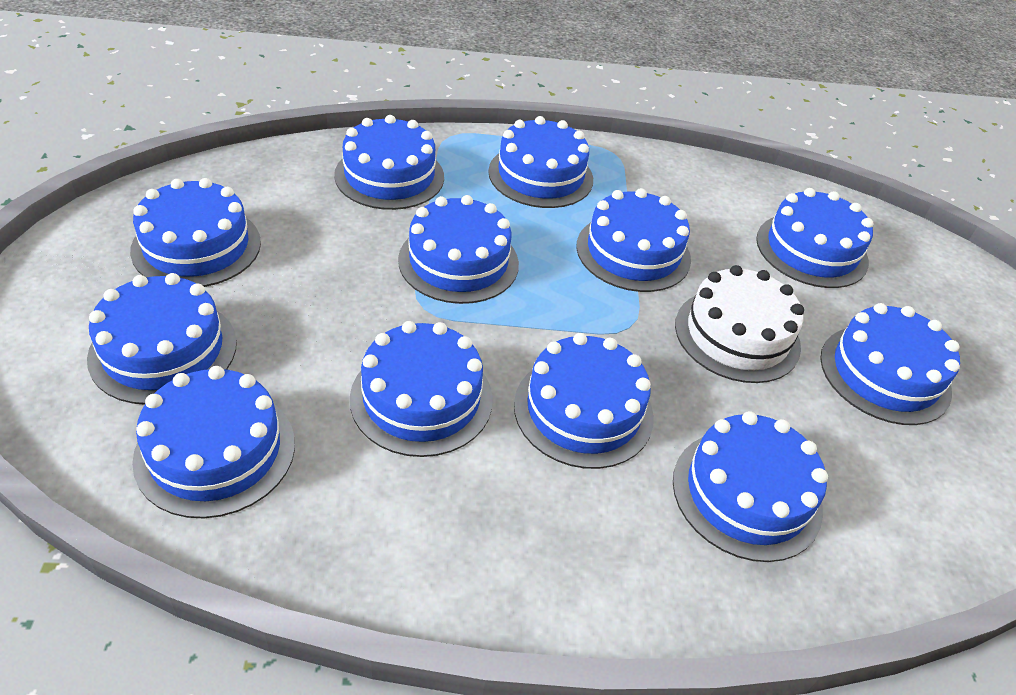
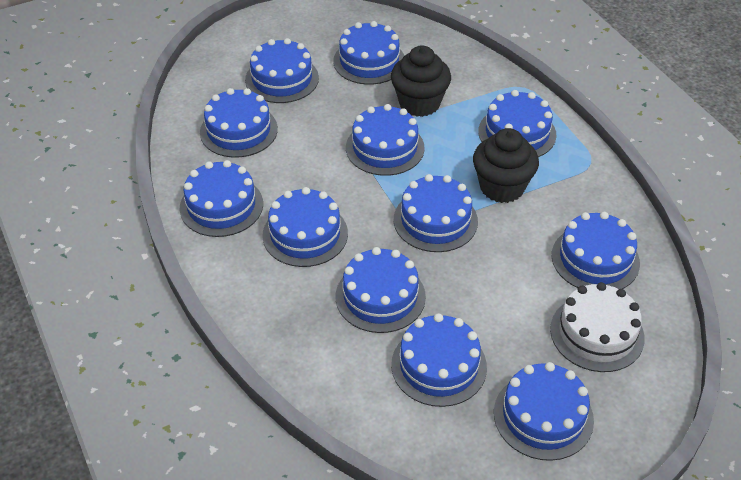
black cupcake: none = 0 -> [391,45,451,117] [473,128,539,203] = 2

